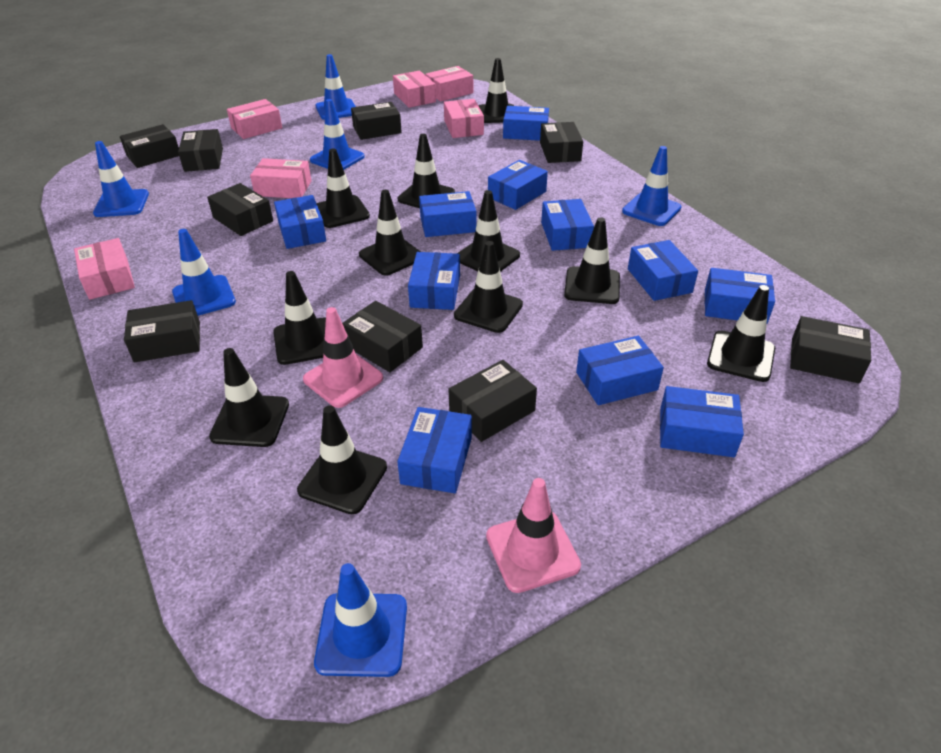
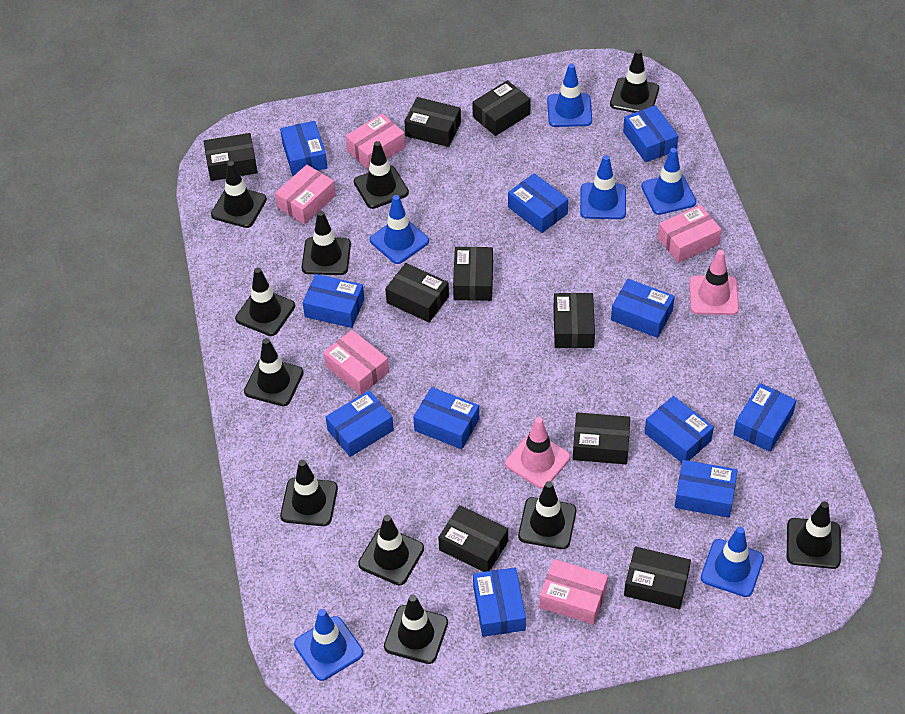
pink box: [74,238,135,300] [227,99,282,139] [250,158,312,198] [393,70,436,108] [425,66,473,102] [444,99,484,138] = 6 -> [275,165,336,224] [323,330,389,395] [346,113,405,170] [540,559,608,625] [658,205,722,263] = 5

